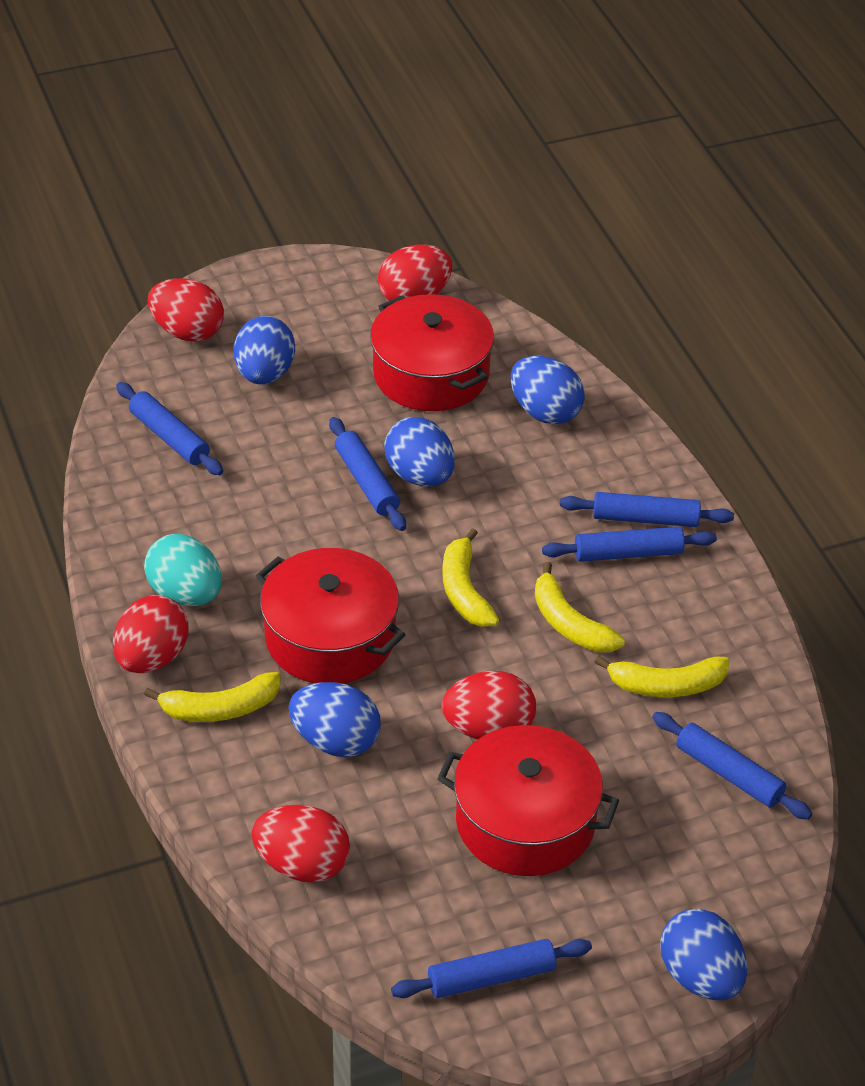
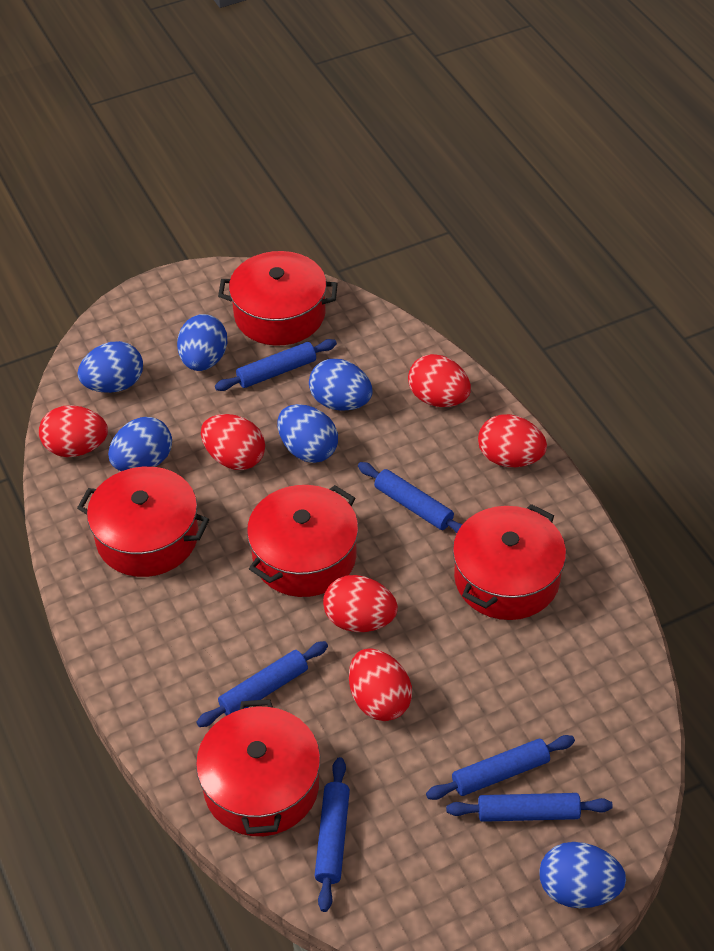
blue egg: [234,316,295,385] [289,682,381,757] [384,417,455,486] [510,356,585,425] [660,909,747,1000] = 5 -> [77,341,143,393] [108,417,172,471] [177,314,227,371] [278,404,338,463] [309,359,372,411] [539,842,626,908] = 6
red egg: [113,595,189,673] [148,278,224,342] [252,805,350,883] [378,244,452,301] [442,671,536,739] = 5 -> [39,405,108,457] [201,414,265,470] [323,575,398,632] [349,648,412,721] [408,354,471,407] [478,414,547,467] = 6
red pot: [256,548,405,684] [370,294,494,411] [437,725,619,876] = 3 -> [77,466,209,577] [196,699,320,836] [218,251,338,346] [247,485,358,597] [453,504,566,620] = 5
turquoise egg: [144,534,222,606] = 1 -> none = 0
yellow banana: [144,672,281,722] [442,528,499,627] [535,562,625,652] [595,656,730,697] = 4 -> none = 0

